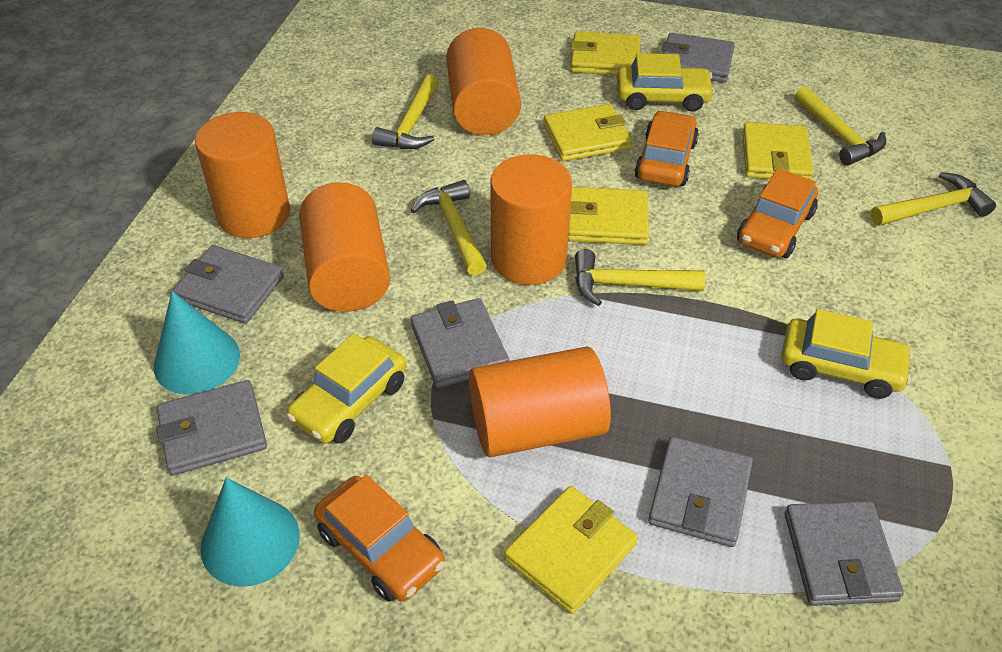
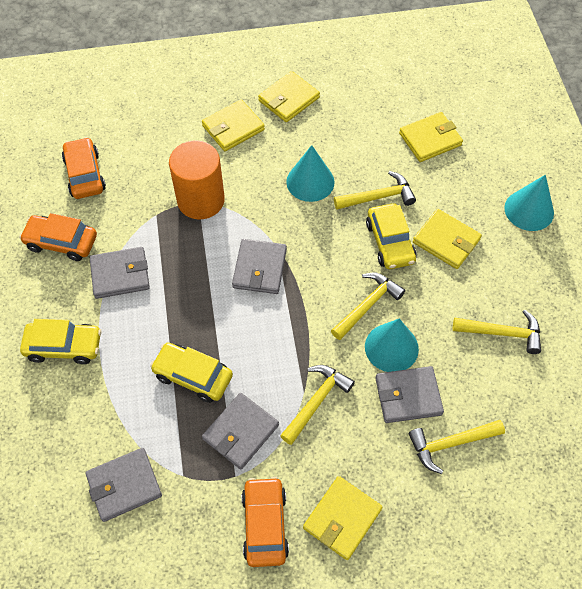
grey wallet: [156,380,267,475] [172,245,284,324] [411,298,509,388] [648,437,753,547] [662,33,735,83] [785,501,904,606] = 6 -> [85,448,162,522] [90,247,150,299] [202,393,279,469] [232,239,287,294] [375,366,444,423] = 5
orange cylinder: [195,112,290,238] [299,183,390,312] [446,28,521,135] [469,347,611,457] [490,154,572,285] = 5 -> [169,140,225,220] = 1
turquoise cone: [154,291,240,394] [200,477,300,587] = 2 -> [286,145,335,202] [365,319,419,372] [504,175,554,231] = 3

